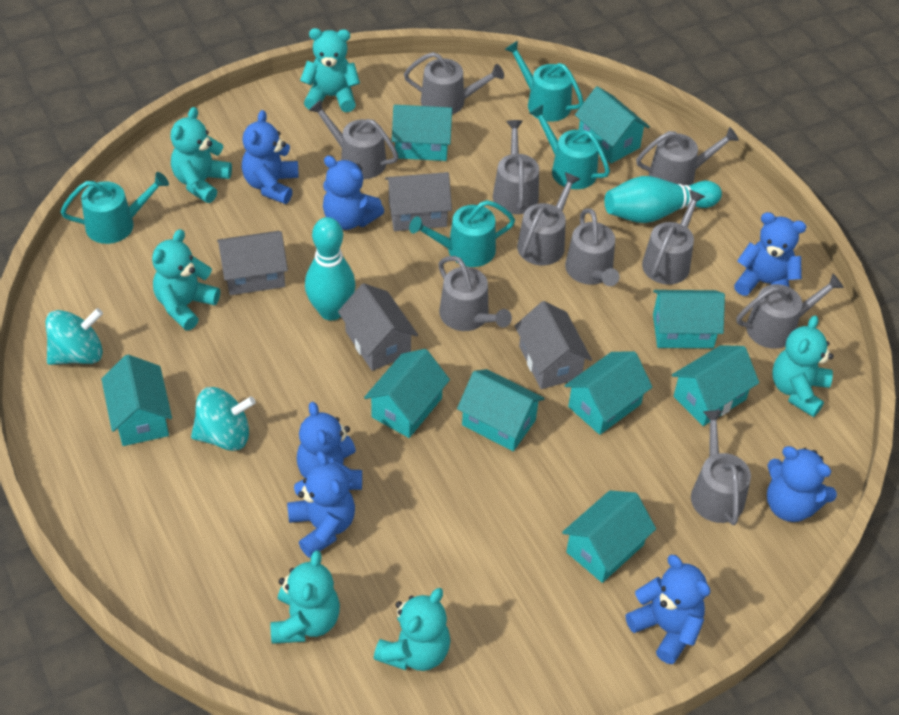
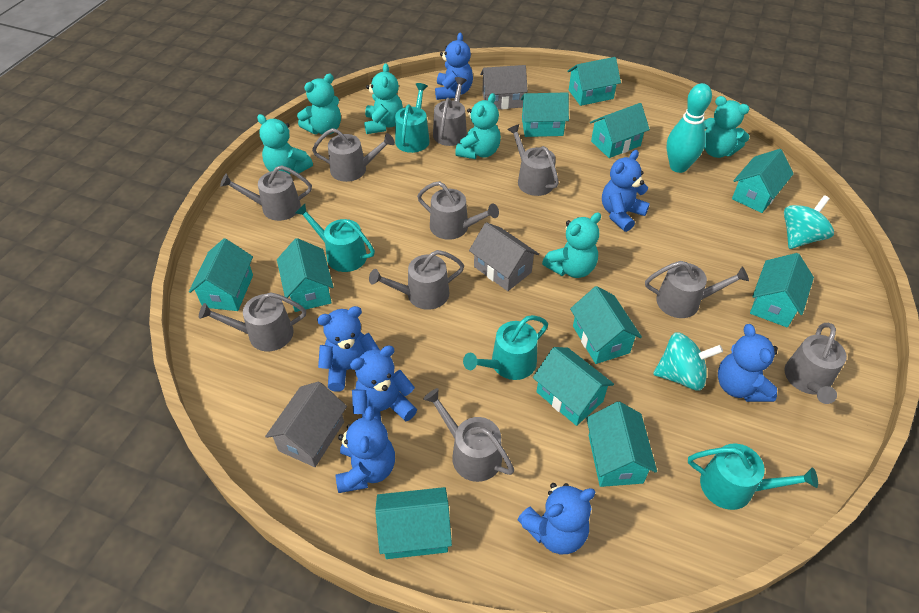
grey house: [217,231,288,295] [338,283,418,371] [385,172,452,231] [515,301,592,389] = 4 -> [265,381,347,467] [469,222,539,291] [480,65,528,109] = 3
turquoise bowling pin: [305,217,356,321] [604,176,722,223] = 2 -> [666,83,712,173] = 1
turquoise house: [101,354,172,446] [364,349,450,438] [392,105,452,161] [457,369,545,451] [562,491,656,583] [565,351,652,435] [575,86,650,163] [653,290,725,348] [672,345,759,426] = 9 -> [189,238,253,311] [277,238,334,312] [375,487,452,559] [521,92,569,137] [533,347,614,426] [567,57,621,106] [570,286,642,364] [586,401,657,487] [590,103,650,158] [732,149,794,213] [750,253,814,328] = 11

